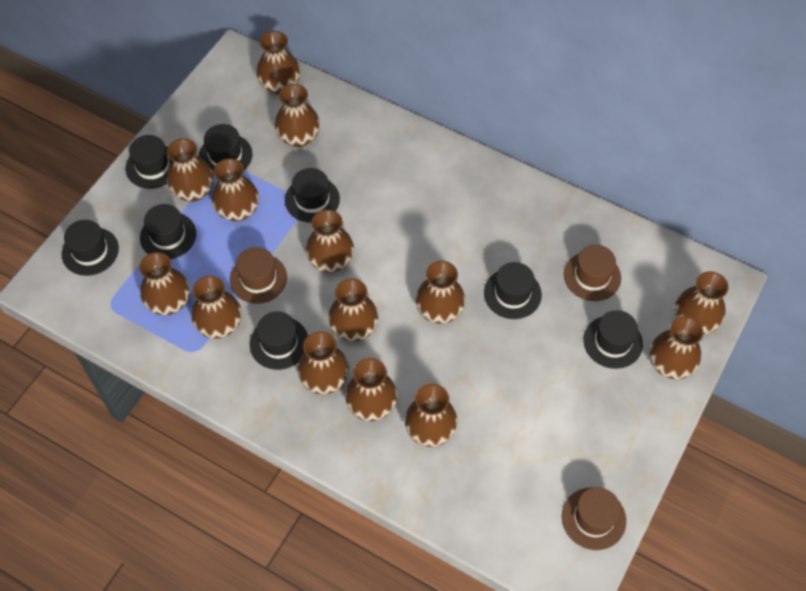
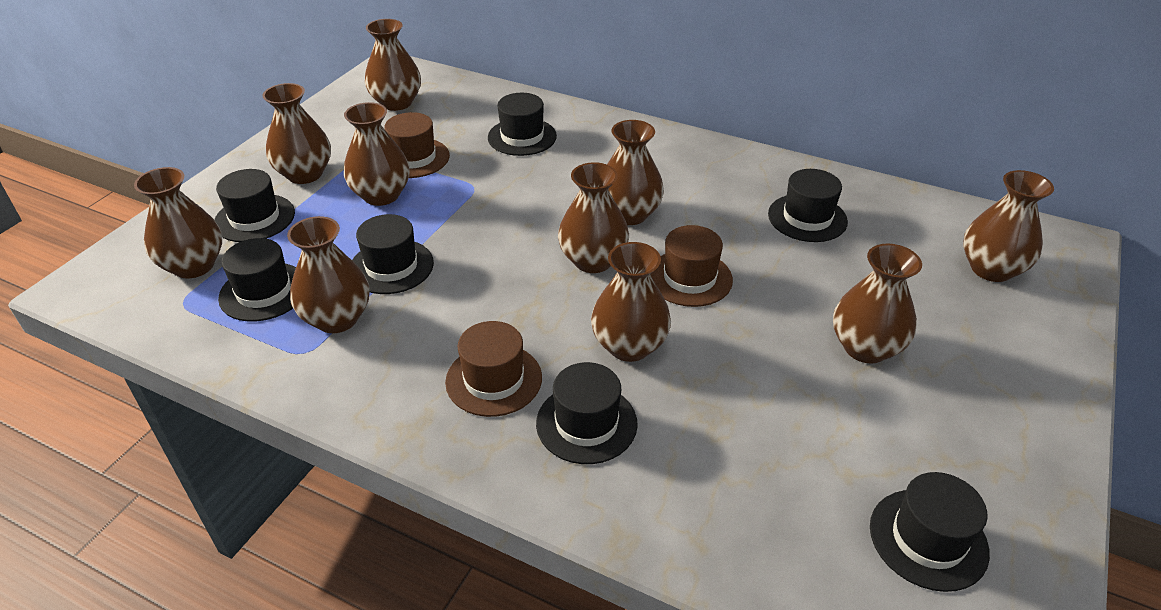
black hat: [62,220,119,276] [126,135,173,189] [140,204,196,259] [199,124,253,175] [250,311,308,370] [285,168,340,223] [484,262,542,319] [583,310,643,369] = 8 -> [214,169,295,242] [218,238,296,322] [352,214,434,294] [488,93,557,156] [536,362,638,464] [768,169,848,242] [870,472,990,592] = 7
brown vase: [139,252,190,315] [167,138,214,202] [191,276,242,338] [212,158,259,221] [256,31,300,95] [275,84,320,147] [298,331,349,394] [306,210,354,273] [328,278,378,341] [345,358,397,421] [405,384,458,447] [416,261,465,324] [650,316,703,379] [675,271,729,334] = 14 -> [134,167,222,279] [262,83,331,184] [287,216,369,333] [344,102,410,206] [365,19,421,111] [558,162,629,273] [591,242,671,362] [607,120,664,225] [833,244,922,364] [963,170,1054,282] = 10

